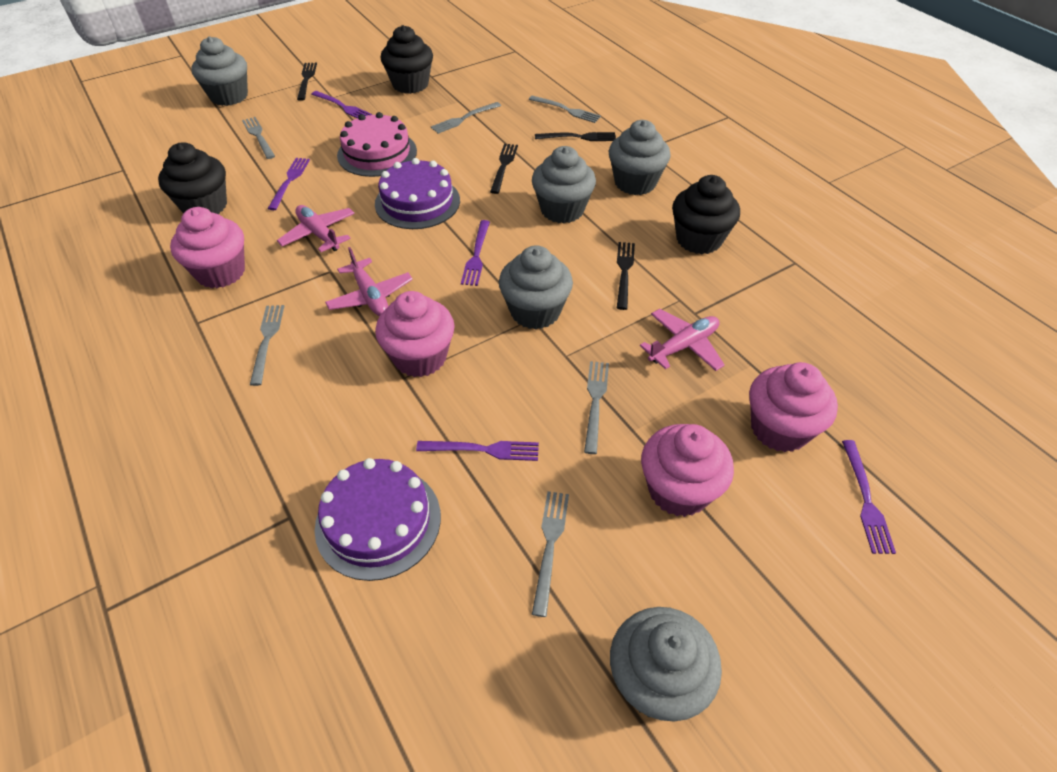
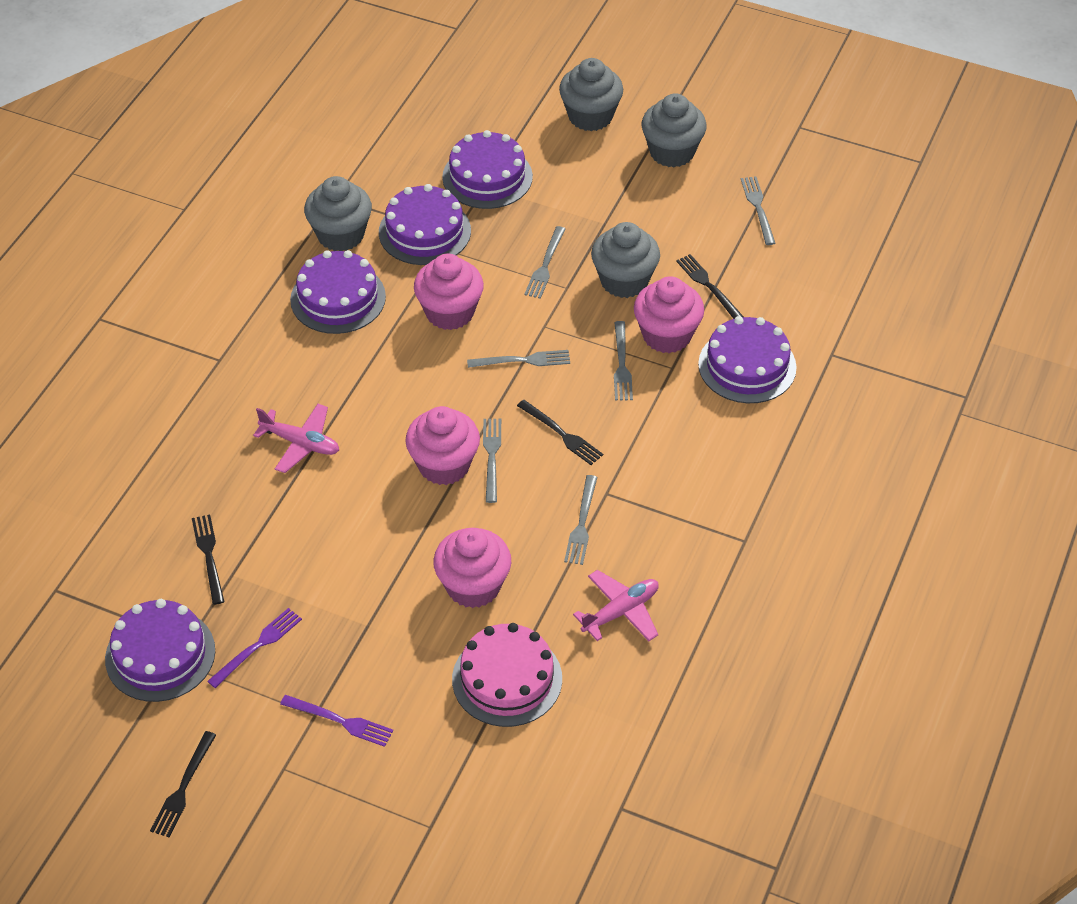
black cupcake: [158,142,227,214] [381,25,433,94] [672,175,740,254] = 3 -> none = 0
grey cupcake: [191,36,248,106] [499,245,573,329] [532,146,596,223] [609,120,671,195] [610,607,722,722] = 5 -> [304,176,372,251] [559,58,623,131] [591,222,660,298] [641,93,707,167] = 4
pink plane: [277,205,355,252] [325,247,413,316] [640,309,725,371] = 3 -> [253,404,339,473] [573,570,659,641] = 2
purple cake: [315,458,441,581] [375,158,460,229] = 2 -> [105,599,215,702] [290,250,386,334] [379,184,471,265] [442,130,533,209] [698,316,797,403] = 5
purple fork: [268,158,310,210] [311,91,373,118] [416,441,539,461] [461,220,490,286] [842,440,896,554] = 5 -> [207,608,302,688] [280,695,393,747] = 2

